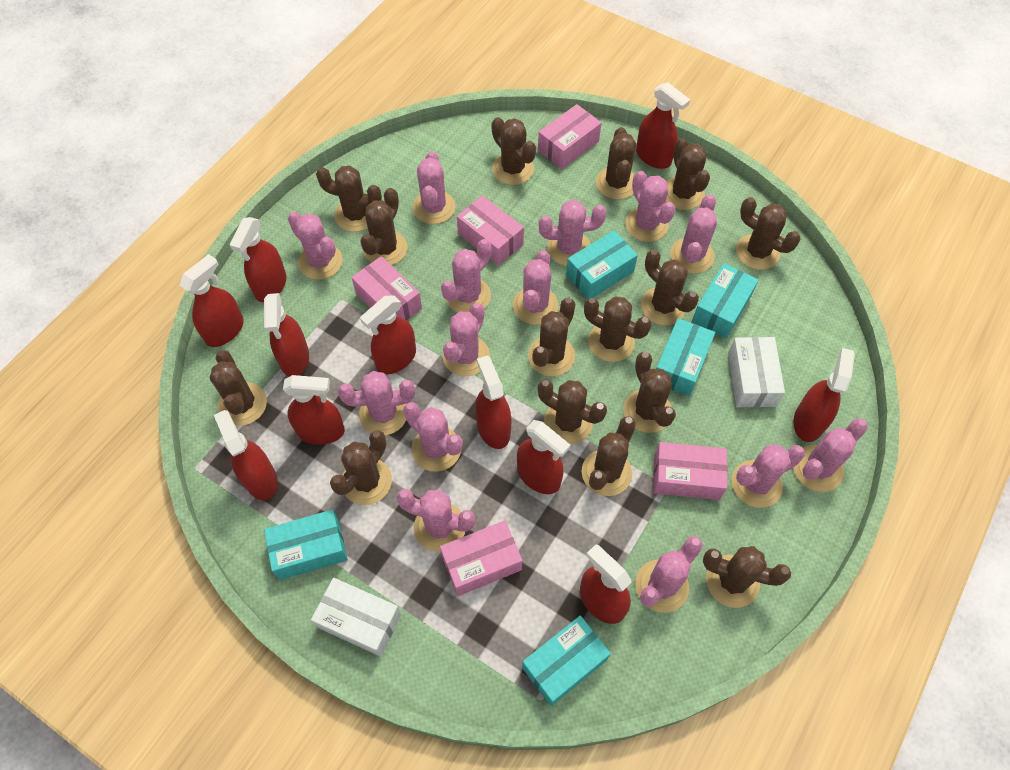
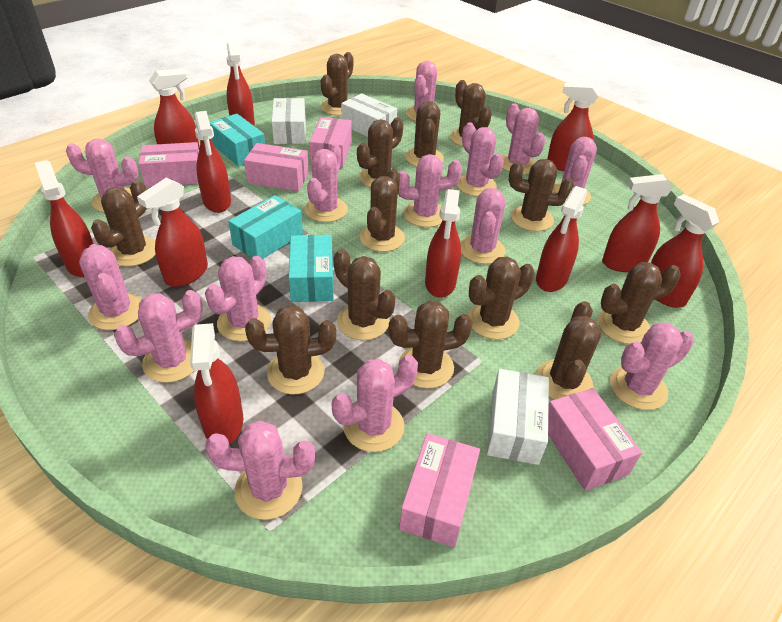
brown cactus: [210,350,267,426] [316,165,382,232] [330,430,392,505] [360,188,408,265] [491,117,536,185] [528,298,576,376] [538,380,607,444] [582,416,636,496] [584,297,652,362] [596,127,636,199] [623,352,676,433] [641,250,699,325] [666,138,710,210] [703,546,791,608] [736,197,801,270] = 15 -> [91,180,156,267] [245,305,336,394] [321,52,354,116] [333,249,396,340] [357,118,403,188] [360,169,405,252] [389,301,473,388] [405,101,444,167] [450,80,492,146] [468,257,535,340] [509,159,575,232] [536,301,601,400] [598,262,681,344] = 13
turquoise box: [264,510,348,580] [522,616,611,706] [566,230,638,299] [656,318,715,396] [692,263,759,339] = 5 -> [210,114,265,166] [228,195,303,259] [289,235,334,302] = 3
white box: [311,578,401,657] [728,337,785,407] = 2 -> [272,98,306,144] [341,93,397,137] [487,369,549,465] = 3

